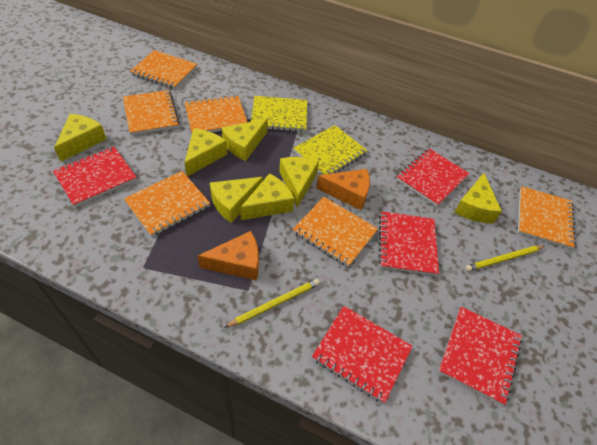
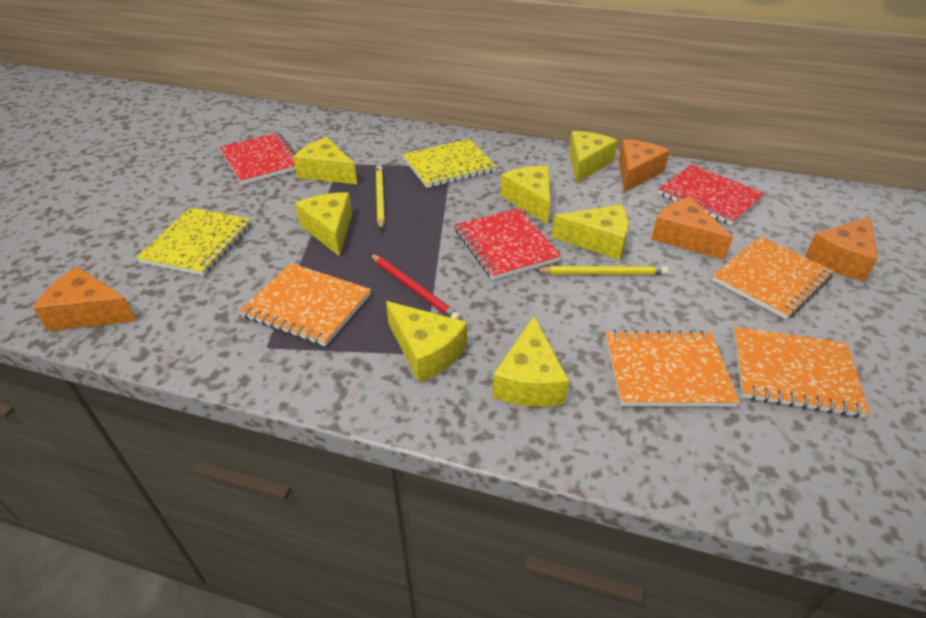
orange cheese: [198,231,259,280] [316,169,370,210] = 2 -> [33,267,137,331] [618,139,670,192] [651,197,733,260] [805,216,878,281] = 4
orange notebook: [123,90,180,135] [124,171,210,237] [130,50,197,89] [185,95,247,132] [293,197,378,267] [518,186,576,249] = 6 -> [240,263,371,347] [605,330,740,407] [712,237,834,320] [733,326,870,418] = 4
red notebook: [53,147,137,207] [312,306,413,404] [379,212,439,276] [396,148,470,207] [438,307,522,405] = 5 -> [220,133,296,185] [455,208,561,280] [658,164,765,225] = 3
red pencil: none = 0 -> [370,254,461,320] = 1

